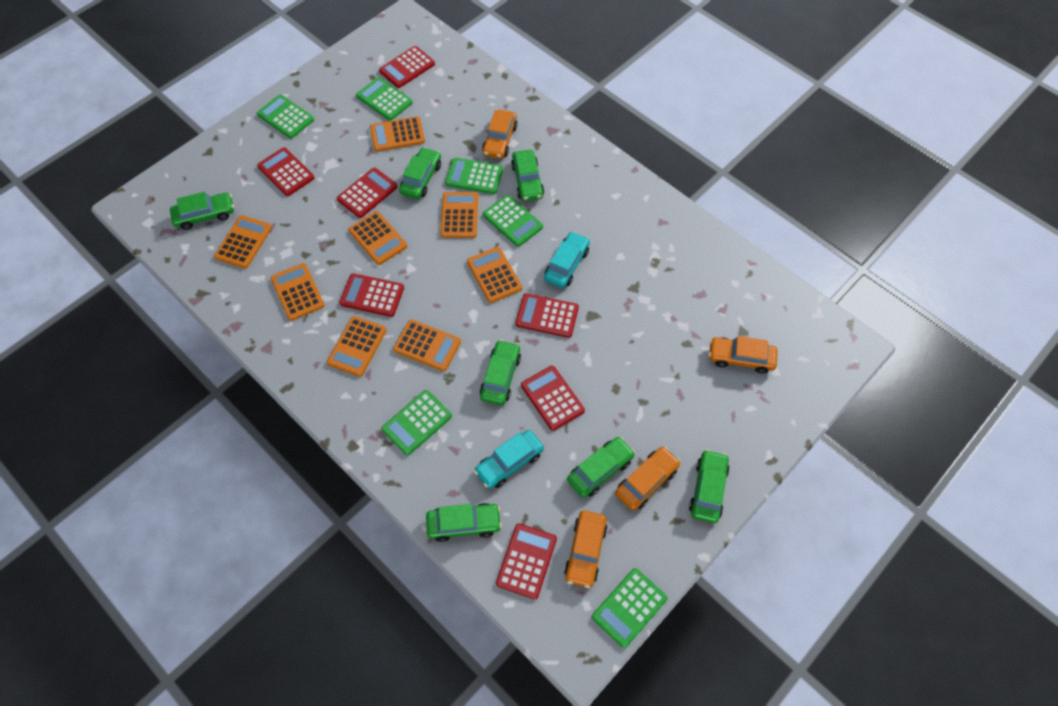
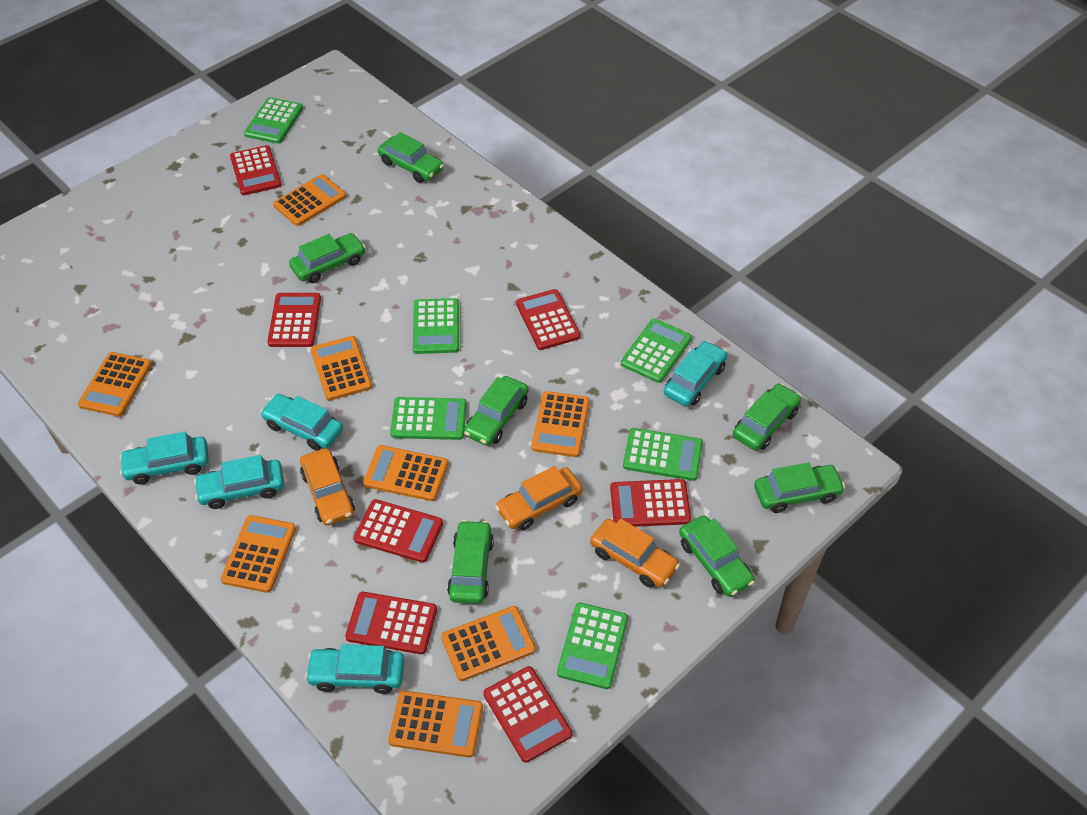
orange car: [482,110,518,159] [564,511,608,588] [615,446,681,511] [709,336,778,374] = 4 -> [300,448,355,525] [495,466,583,530] [590,518,680,588] = 3
turquoise car: [474,430,544,489] [544,231,590,288] = 2 -> [119,432,209,485] [194,455,284,509] [260,394,343,451] [305,644,405,694] [664,341,727,407] = 5

